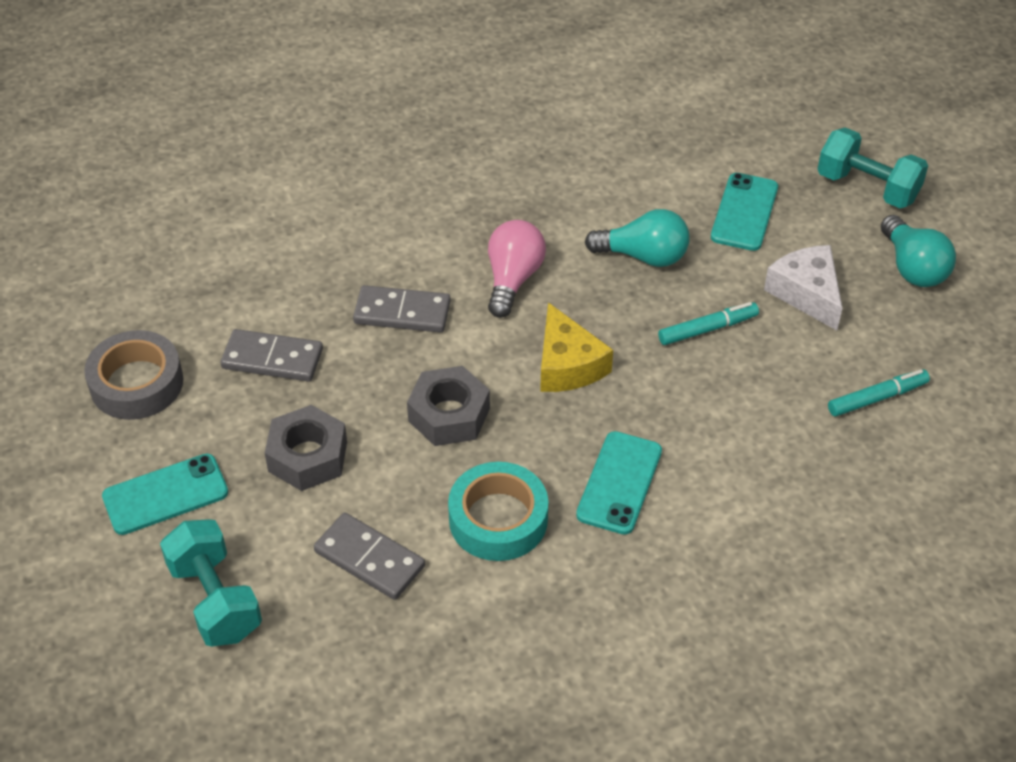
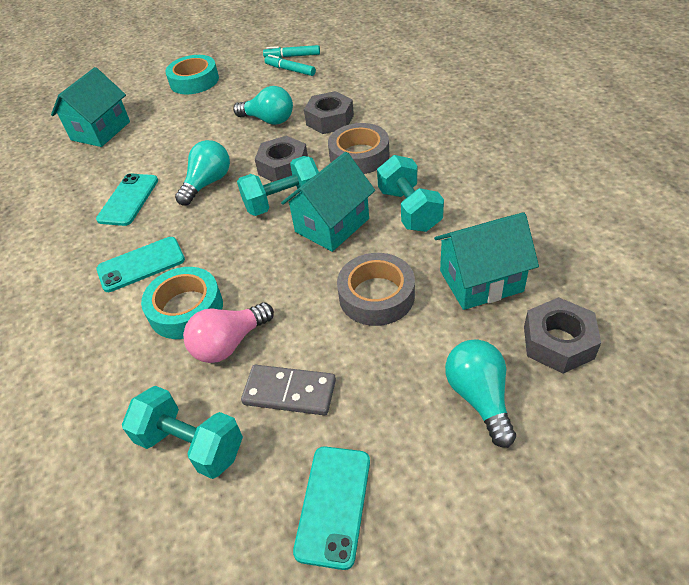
grey domino: [220,329,323,382] [314,513,425,600] [353,285,451,333] = 3 -> [241,365,336,415] = 1
grey nut: [265,405,347,491] [407,366,490,446] = 2 -> [255,136,308,182] [304,91,354,134] [524,297,601,374] = 3
grey tape: [84,330,183,420] = 1 -> [328,123,390,174] [337,253,415,326] = 2
turquoise dumbbell: [160,519,262,646] [818,127,928,208] = 2 -> [122,386,243,479] [237,156,319,216] [377,155,444,232] = 3
turquoise house: none = 0 -> [51,67,130,147] [281,152,375,252] [434,212,539,310] = 3
turquoise light bulb: [585,209,690,267] [881,215,956,287] = 2 -> [175,140,230,205] [233,86,293,125] [445,339,516,448] = 3
turquoise tape: [448,462,548,561] = 1 -> [141,267,223,339] [165,55,219,94] = 2
white cheese: [764,245,843,330] = 1 -> none = 0
yellow cheese: [540,302,613,392] = 1 -> none = 0

